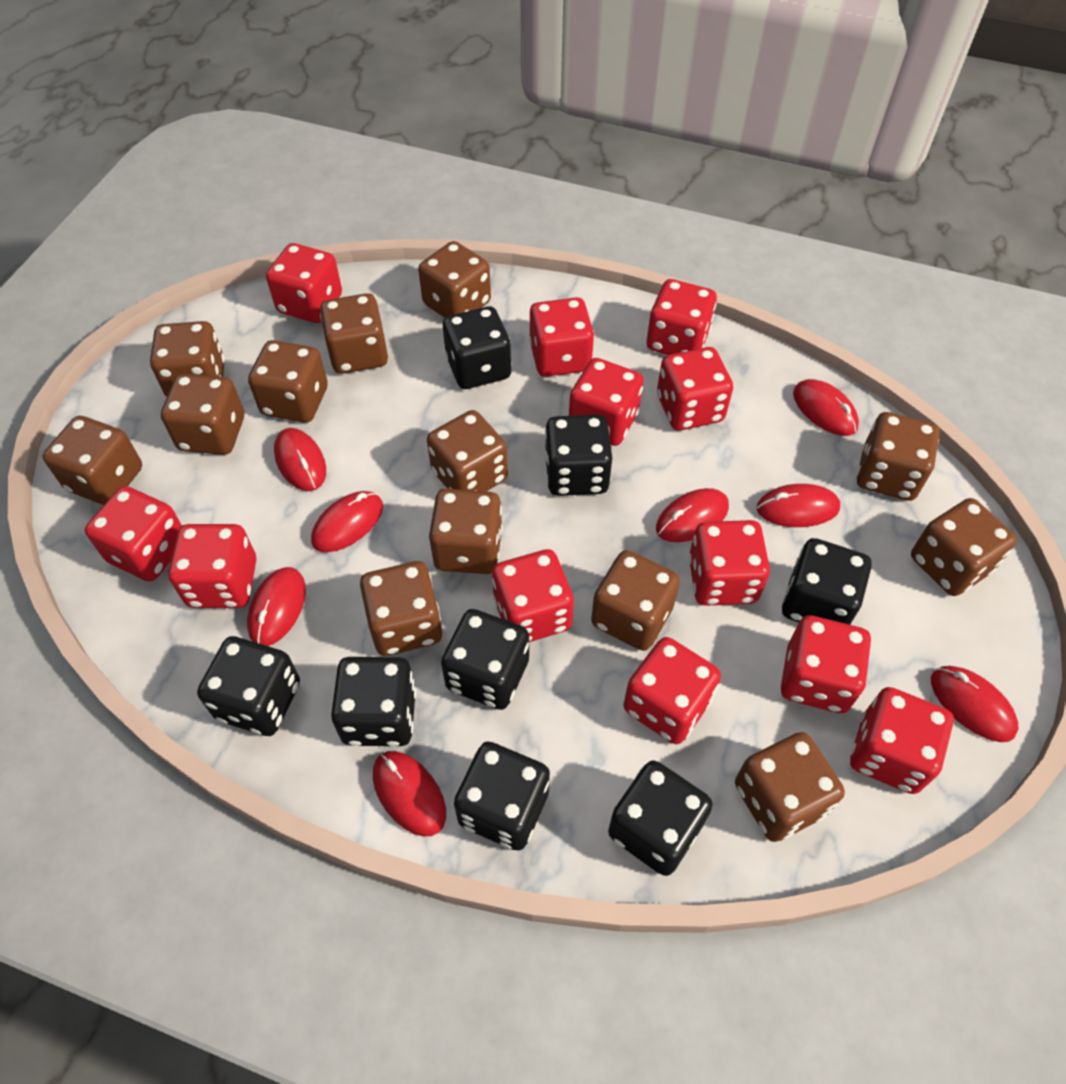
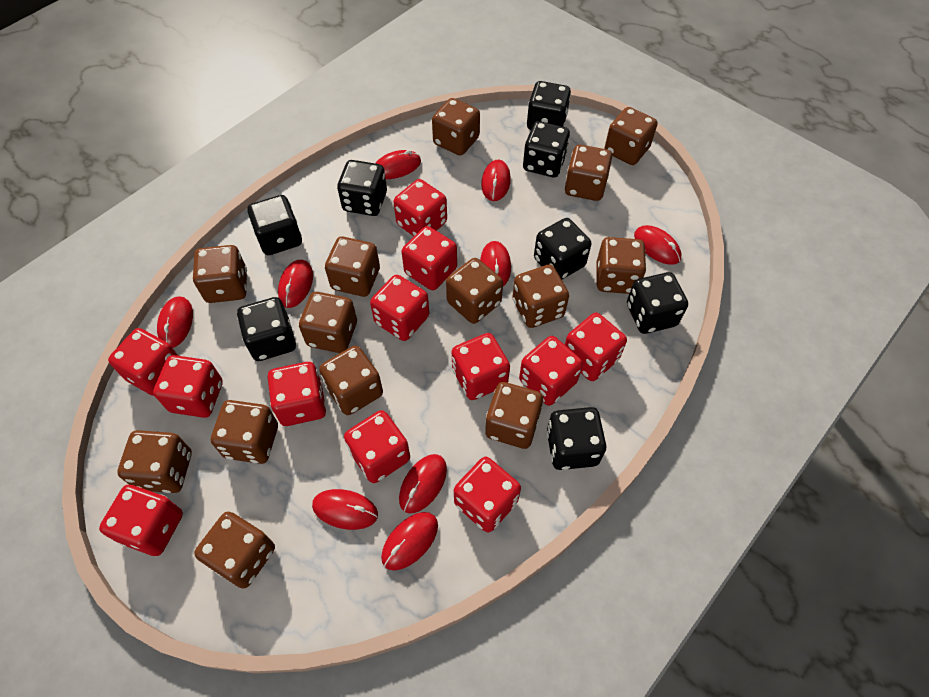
brown dice: [43,416,142,505] [150,321,225,397] [161,374,244,455] [248,340,328,423] [320,293,388,374] [360,561,442,656] [418,241,491,318] [427,410,508,491] [429,489,503,574] [591,550,680,651] [735,732,845,842] [857,412,940,501] [911,498,1017,596] = 13 -> [117,430,192,493] [193,245,247,303] [194,512,275,589] [211,400,278,464] [299,292,357,353] [319,346,383,415] [325,237,380,297] [432,98,480,156] [446,258,503,324] [485,382,543,449] [512,265,569,328] [565,144,612,201] [597,237,646,294] [604,107,658,165] = 14
red mouse: [247,567,306,646] [274,428,326,491] [311,491,383,552] [373,751,446,837] [656,488,729,542] [757,484,840,527] [793,379,859,436] [931,666,1018,742] = 8 -> [157,296,193,348] [278,260,313,308] [312,489,378,530] [375,150,421,179] [381,512,438,570] [399,454,447,513] [480,241,511,286] [481,160,511,201] [634,225,681,265] = 9

